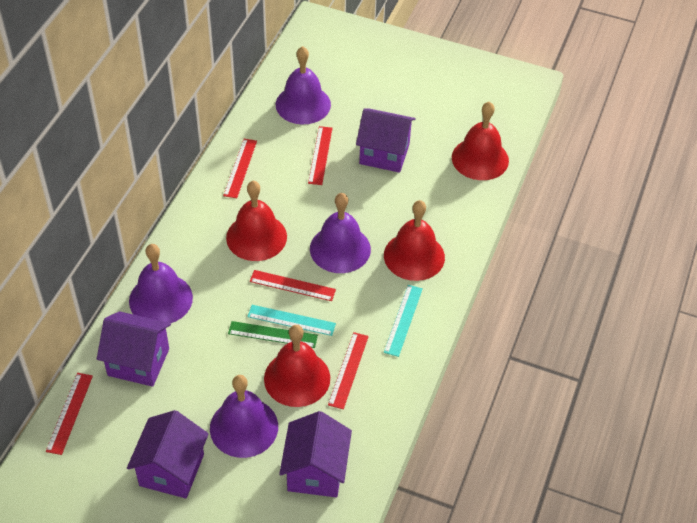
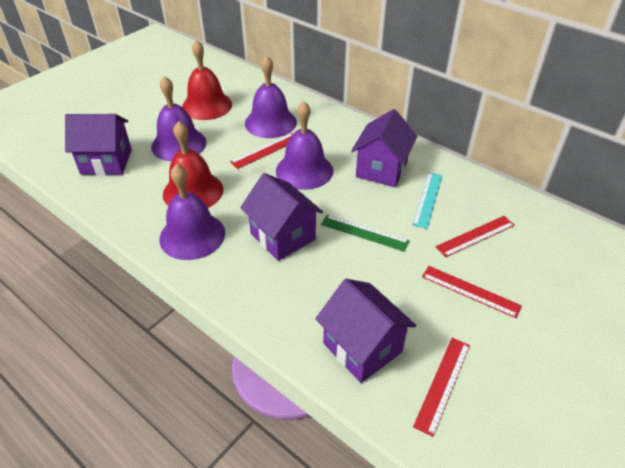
red bell: [226,181,287,261] [264,325,330,407] [384,200,445,281] [452,102,509,180] = 4 -> [163,121,223,208] [182,40,232,120] = 2
red ruler: [46,373,93,455] [223,139,257,198] [250,270,336,301] [308,126,333,185] [328,332,369,409] = 5 -> [230,133,293,169] [413,338,470,437] [422,266,522,318] [436,216,515,257] = 4
turquoise ruler: [247,305,336,336] [384,285,423,357] = 2 -> [412,172,442,229] = 1

